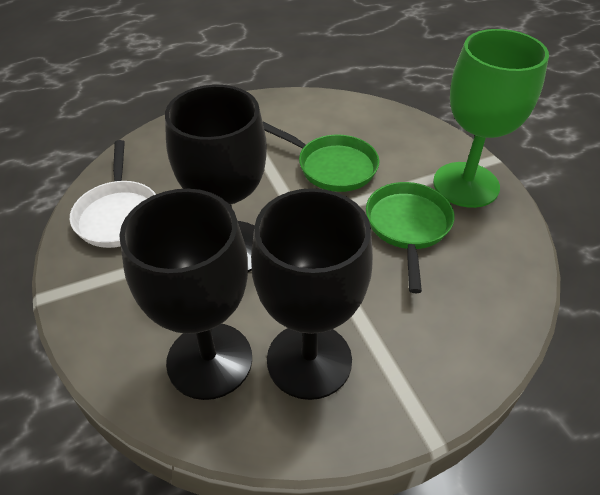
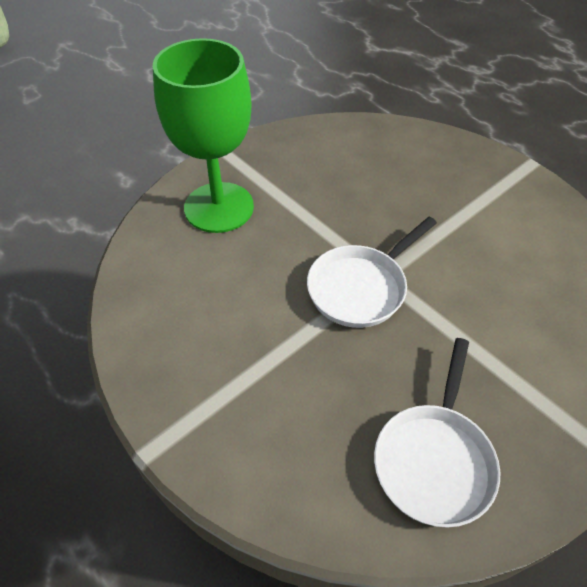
black goblet: [119,189,252,400] [165,85,267,272] [251,188,373,400] = 3 -> none = 0
green pan: [263,122,379,192] [366,182,454,293] = 2 -> none = 0
white pan: [70,140,156,248] = 1 -> [307,217,437,328] [374,338,500,528] = 2

